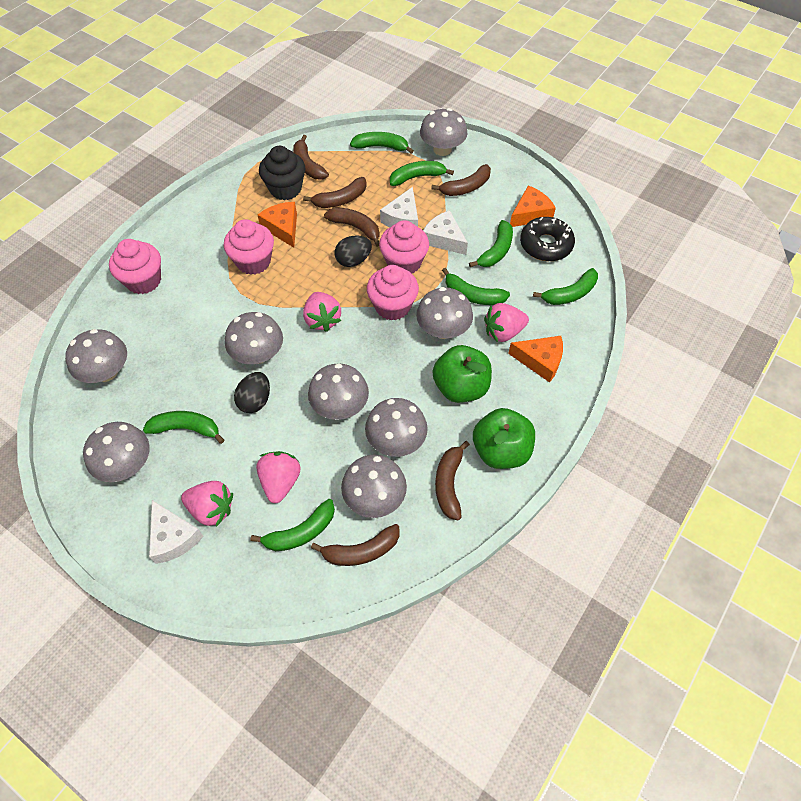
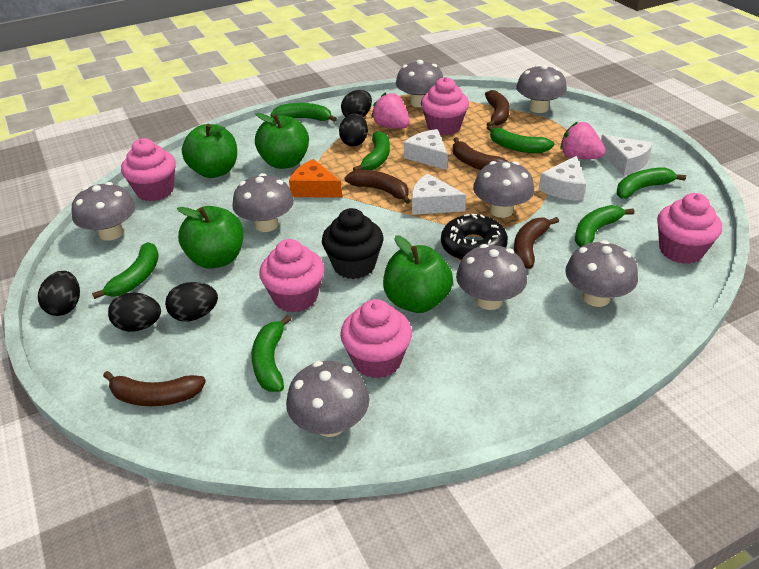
black egg: [234,372,270,413] [335,236,372,267] = 2 -> [38,271,80,316] [108,293,161,332] [165,282,218,322] [339,113,368,146] [341,90,372,117] = 5
brown banana: [293,135,329,179] [303,177,367,208] [311,524,400,566] [324,208,380,247] [431,164,491,196] [435,441,470,520] = 6 -> [103,371,206,406] [344,170,410,204] [453,137,509,170] [485,90,510,126] [514,217,559,269] = 5
green apple: [433,345,492,403] [473,408,535,469] = 2 -> [177,206,244,269] [182,124,237,178] [255,113,309,169] [383,235,453,313] = 4
orange cheese: [258,202,297,248] [508,336,563,383] [510,186,556,227] = 3 -> [289,159,342,198] = 1
pink cupcake: [109,239,161,294] [224,219,274,275] [367,265,419,320] [379,220,429,273] = 4 -> [121,138,176,201] [259,239,324,312] [340,299,412,378] [421,77,469,135] [657,193,722,264] = 5
pink strawberry: [181,481,233,527] [256,451,301,504] [303,292,341,332] [484,303,529,342] = 4 -> [371,92,410,129] [560,122,605,159] = 2
white cheese: [149,500,204,564] [380,187,418,227] [423,210,468,255] = 3 -> [404,129,448,170] [412,174,466,215] [539,156,586,201] [601,134,653,176] = 4

